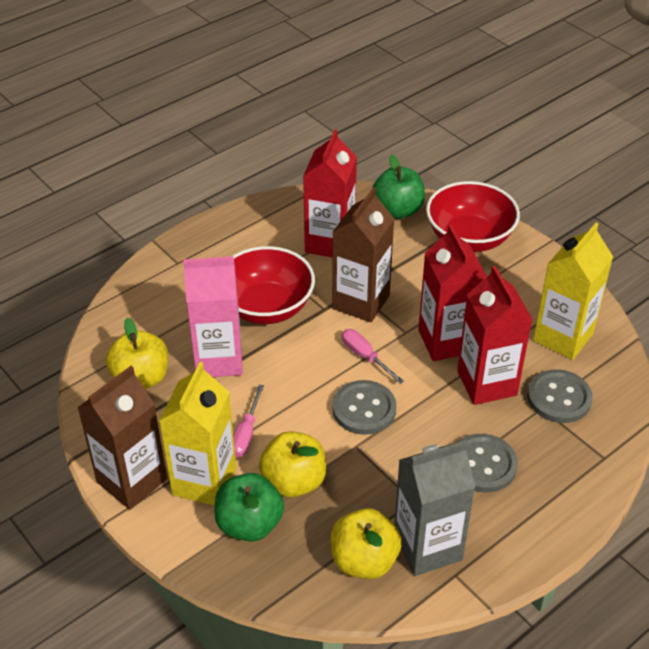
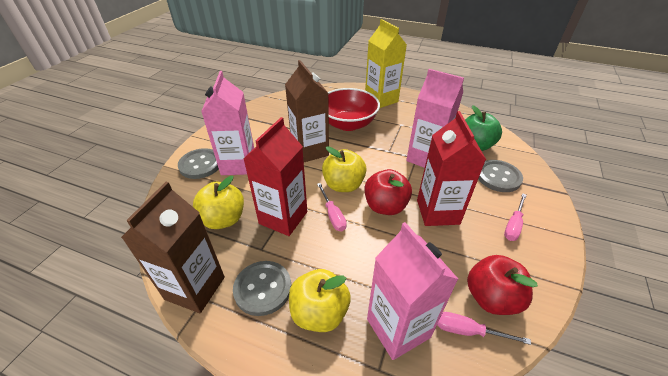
green apple: [214,473,284,542] [373,155,425,219] = 2 -> [465,105,502,151] = 1
grey carton: [394,440,475,576] = 1 -> none = 0
pink carton: [183,256,243,377] = 1 -> [201,71,254,175] [367,222,458,360] [406,69,464,168] = 3
pink screwdriver: [233,385,264,458] [342,329,404,384] = 2 -> [317,183,347,231] [437,312,531,345] [504,193,526,241] = 3
red apple: none = 0 -> [365,169,412,215] [467,255,538,315] = 2
red bowl: [233,246,315,324] [426,181,520,252] = 2 -> [328,88,380,131] = 1
red carton: [303,129,357,258] [418,224,487,361] [457,266,533,405] = 3 -> [243,117,307,236] [417,111,486,226] = 2
yellow carton: [159,362,236,506] [533,223,613,360] = 2 -> [365,19,407,108] = 1

